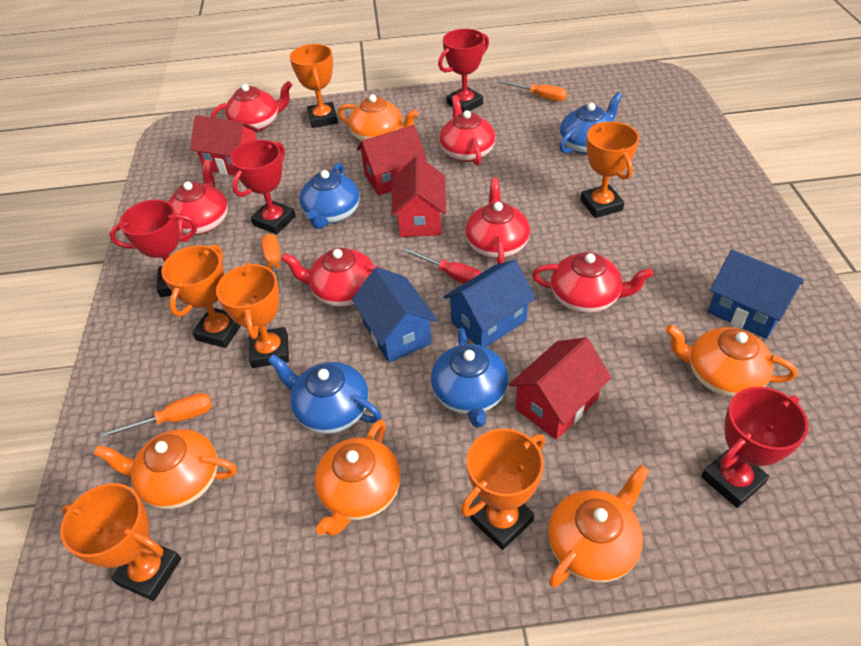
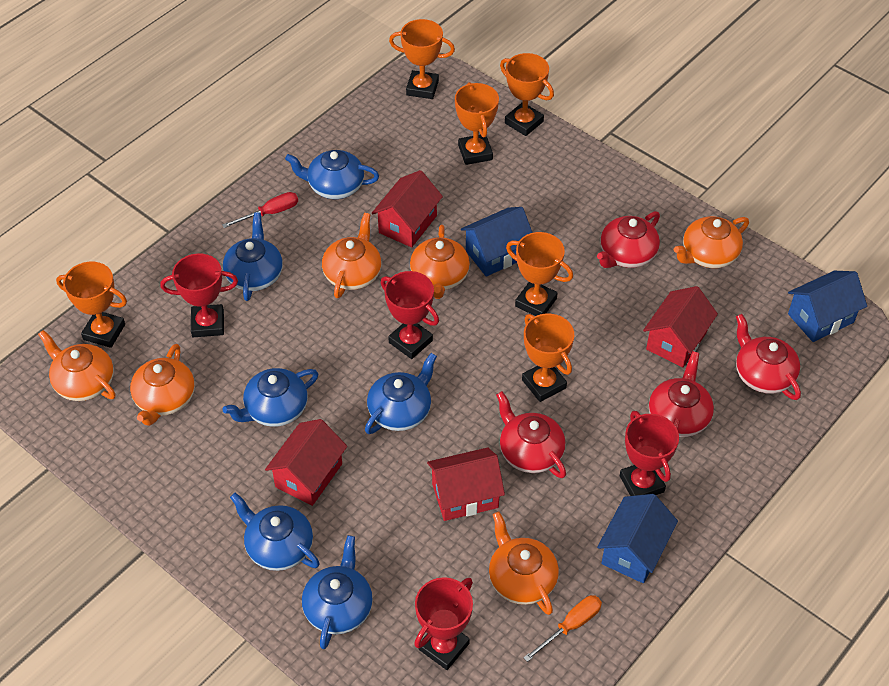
blue teapot: [268,354,381,434] [299,163,360,229] [431,328,509,428] [559,92,622,155] = 4 -> [222,368,318,427] [223,213,283,301] [230,493,320,571] [285,150,379,199] [302,535,373,649] [365,353,437,434] = 6
orange screwdriver: [100,393,212,439] [261,234,282,298] [498,80,567,101] = 3 -> [523,595,602,662] = 1
orange teapot: [94,429,237,509] [315,419,401,536] [338,95,418,141] [548,465,649,588] [666,324,797,397] = 5 -> [38,330,116,401] [130,344,195,426] [322,213,381,298] [410,225,470,299] [489,511,559,615] [674,216,749,268] = 6
red teapot: [168,160,228,242] [211,81,292,132] [281,248,386,307] [439,95,495,166] [465,178,530,264] [532,252,653,313] = 6 -> [496,391,566,478] [597,211,660,268] [649,351,714,437] [736,314,801,400] = 4

